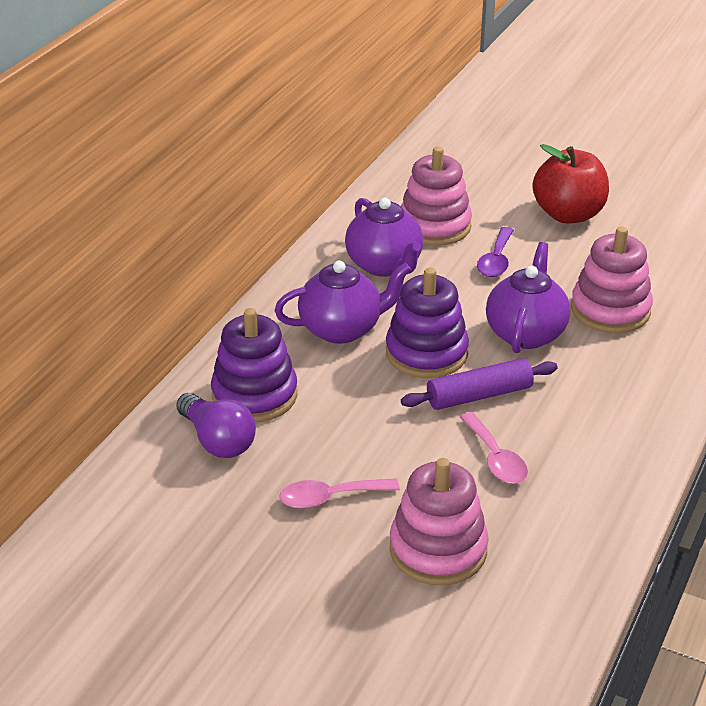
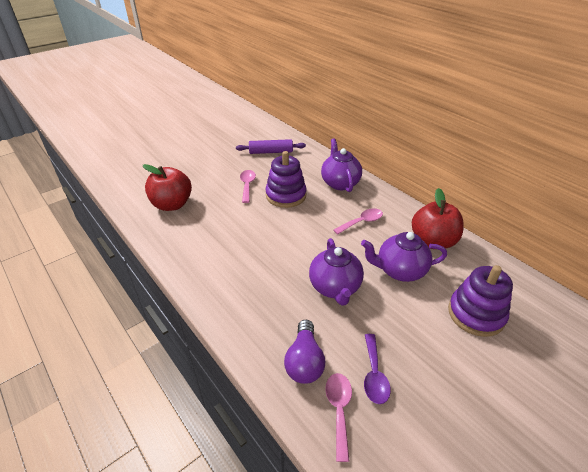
pink spoon: [280,478,400,509] [460,412,528,484] = 2 -> [240,170,256,203] [325,373,352,462] [333,208,383,235] = 3
pink stacking toy: [390,458,489,585] [401,146,472,246] [571,226,653,333] = 3 -> none = 0
red apple: [532,144,609,223] = 1 -> [143,164,192,211] [412,188,464,249] = 2

